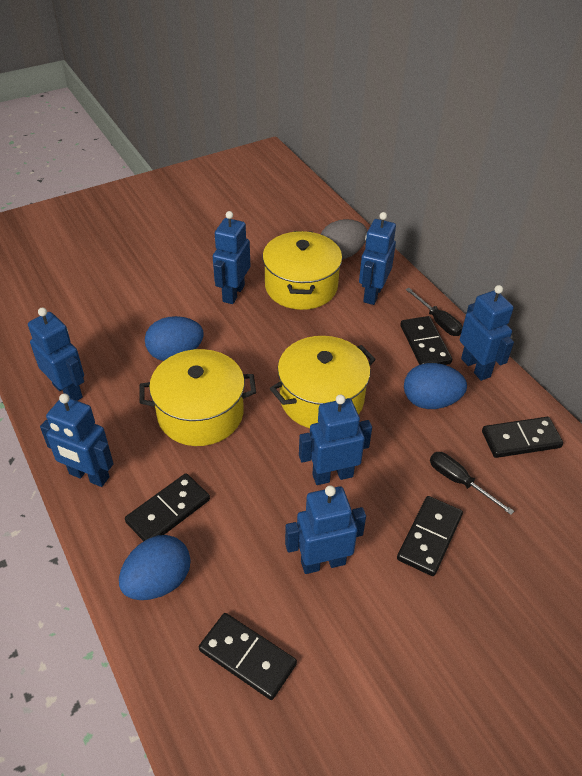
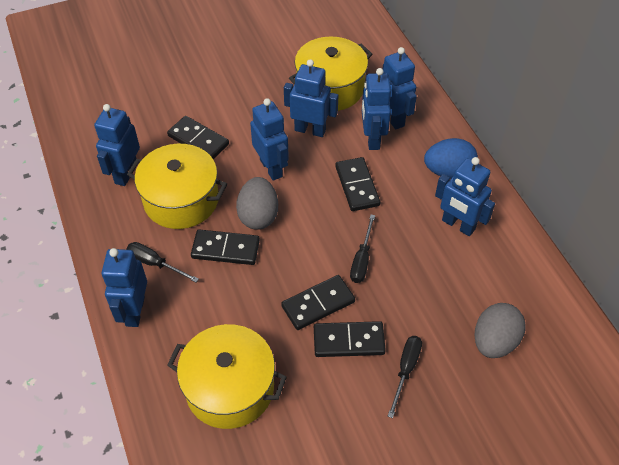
black screwdriver: [405,288,463,336] [430,452,514,515] = 2 -> [126,242,199,282] [350,215,375,283] [388,336,422,418] = 3
blue egg: [119,535,191,600] [145,316,204,361] [404,363,467,409] = 3 -> [424,138,478,179] = 1
grey egg: [321,219,367,259] = 1 -> [236,177,278,230] [475,303,526,358] = 2

